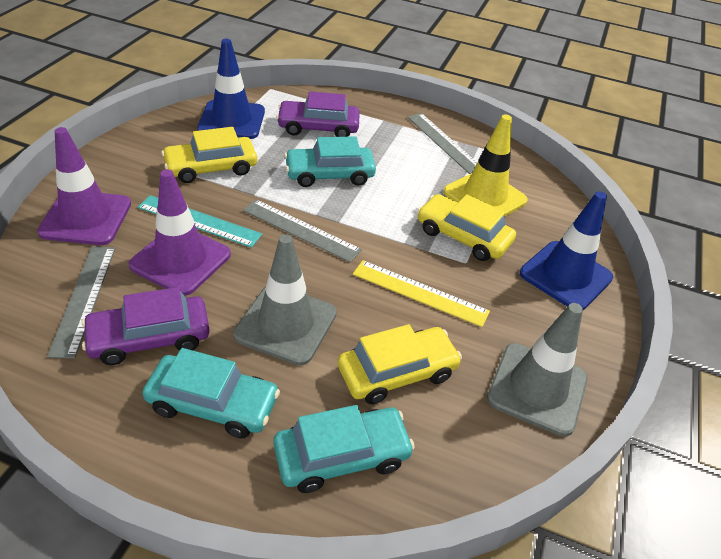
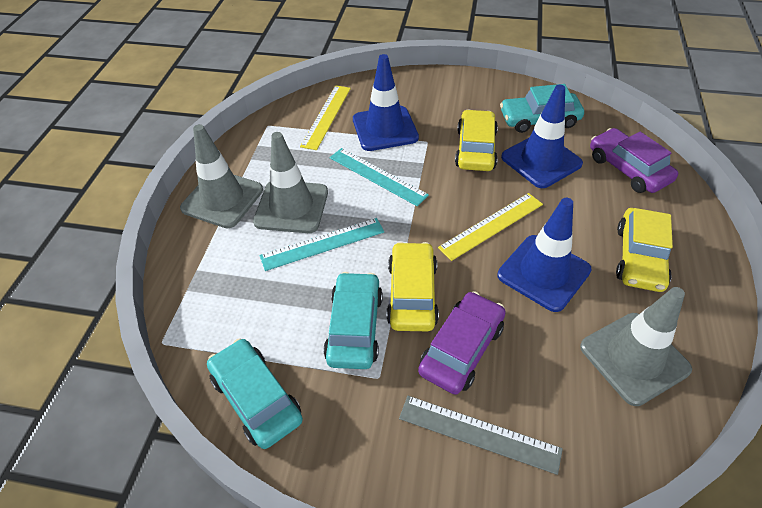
blue traffic cone: [197,39,265,139] [520,191,613,310] = 2 -> [353,54,419,151] [498,198,592,312] [501,85,583,188] = 3
grey ruler: [47,246,115,359] [243,199,362,262] [407,113,478,174] = 3 -> [399,396,563,475] = 1
grey traffic cone: [233,234,337,365] [487,303,588,437] = 2 -> [180,124,263,228] [253,132,328,233] [580,287,692,406] = 3
purple traffic cone: [37,127,131,245] [129,169,231,296] = 2 -> none = 0
turquoise ruler: [138,195,262,248] = 1 -> [259,218,384,271] [330,148,429,206] = 2
yellow ruler: [353,260,490,327] = 1 -> [300,85,351,150] [438,193,543,261] = 2
yellow traffic cone: [443,114,528,217] = 1 -> none = 0

